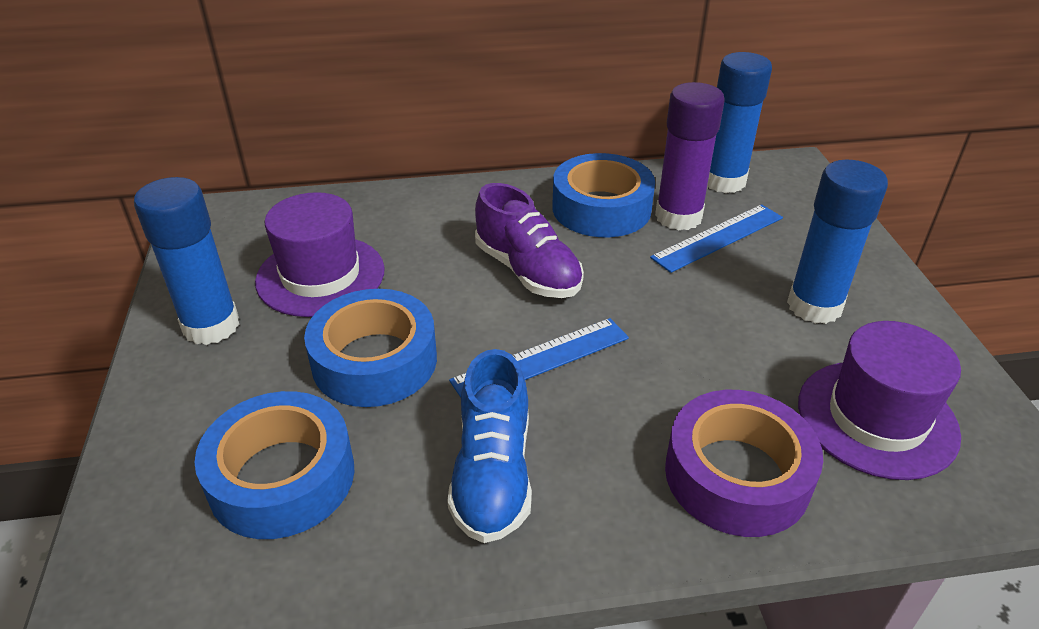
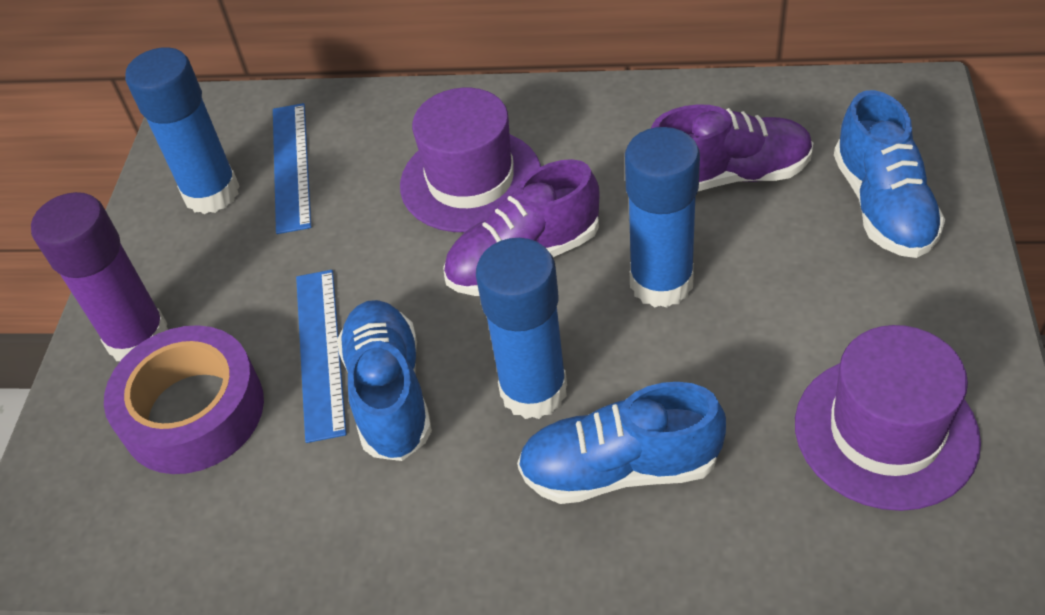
blue shoe: [447,349,532,543] = 1 -> [337,300,432,461] [517,382,726,504] [834,90,945,258] = 3
blue tape: [194,391,354,539] [304,289,437,407] [552,153,655,237] = 3 -> none = 0
purple shoe: [475,183,584,298] = 1 -> [443,159,600,296] [651,104,813,191] = 2

